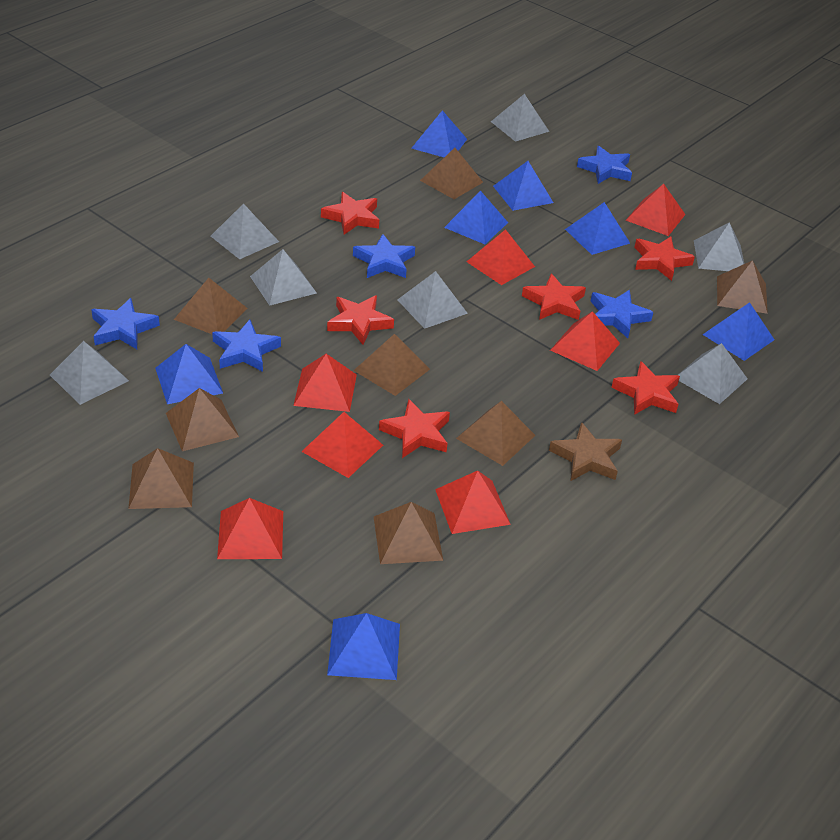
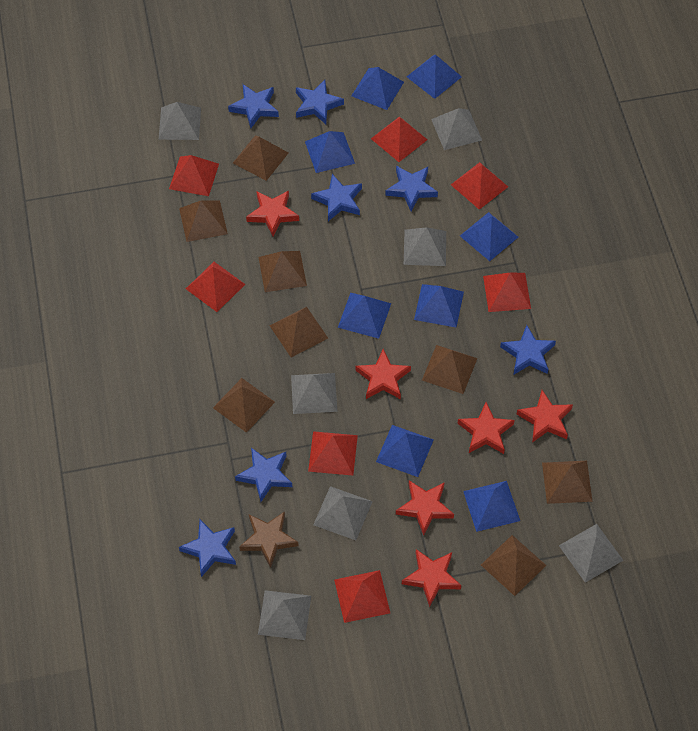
blue pyramid: [155,344,223,404] [327,613,400,680] [411,110,467,157] [444,191,508,244] [493,161,553,211] [565,202,630,255] [702,302,774,361] = 7 -> [305,131,355,173] [338,293,391,339] [351,67,404,110] [376,425,434,477] [407,55,462,99] [414,284,464,327] [460,212,518,261] [463,481,520,532] = 8
blue star: [91,298,160,349] [212,319,281,372] [353,234,415,278] [577,146,632,184] [591,290,653,338] = 5 -> [179,520,236,577] [228,84,279,128] [235,448,292,502] [296,80,344,124] [311,174,362,221] [385,166,438,211] [500,325,556,375] = 7

